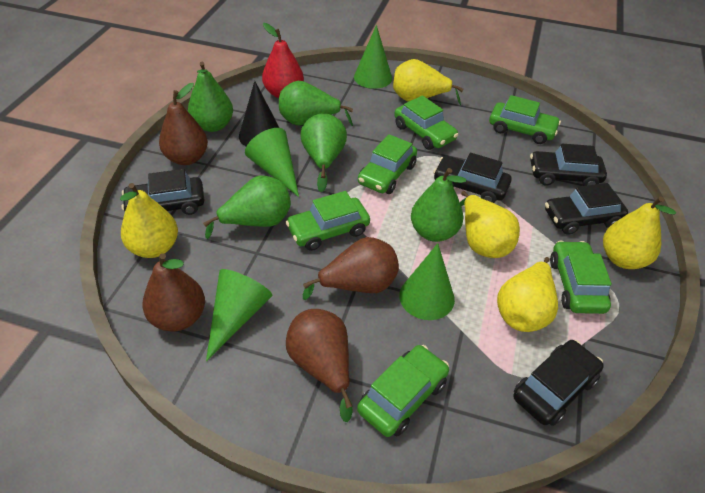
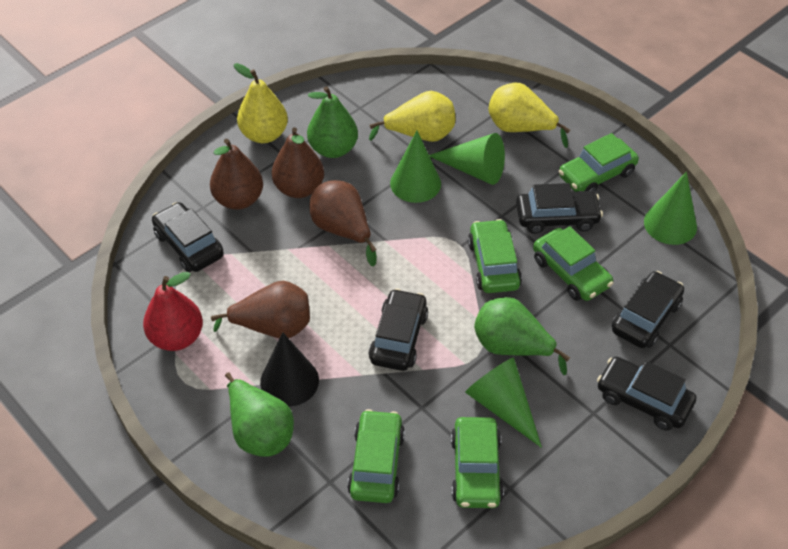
green car: [286,191,370,251] [357,345,449,437] [358,134,417,194] [394,96,458,150] [489,95,561,144] [550,241,612,314] = 6 -> [347,409,405,503] [451,417,504,508] [468,219,522,293] [533,226,614,301] [559,133,639,192] = 5
green pear: [188,62,233,132] [203,176,291,239] [279,81,353,126] [301,113,347,192] [411,168,466,242] = 5 -> [225,372,294,457] [307,86,358,158] [474,297,570,375] = 3
yellow pear: [120,183,178,258] [393,59,463,105] [460,191,520,258] [497,257,558,332] [603,196,676,269] = 5 -> [234,63,288,143] [369,91,455,142] [488,83,570,148] = 3

